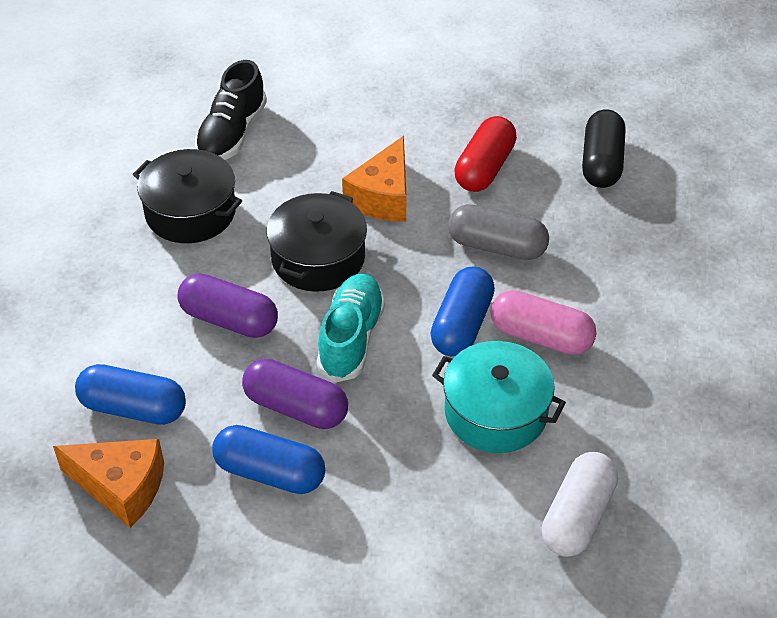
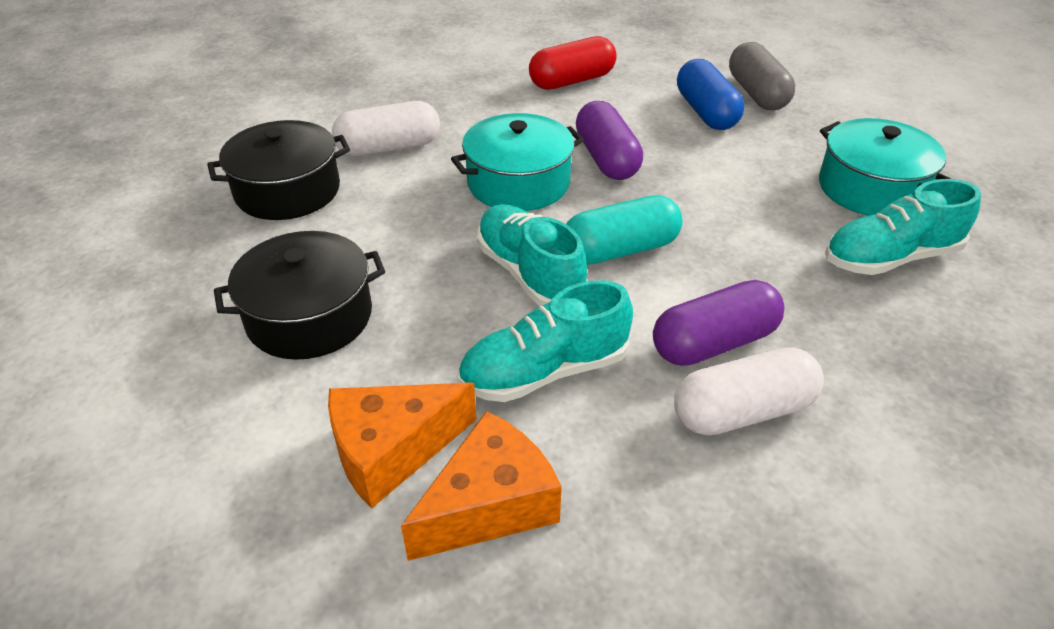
black capsule: [582,109,626,188] = 1 -> none = 0
black shoe: [195,60,267,160] = 1 -> none = 0
blue capsule: [75,364,186,425] [212,425,325,494] [430,267,495,356] = 3 -> [677,59,744,130] = 1
pink capsule: [490,290,597,355] = 1 -> none = 0
turquoise capsule: none = 0 -> [566,195,682,265] = 1
turquoise pot: [432,341,566,453] = 1 -> [451,113,584,211] [819,118,951,216] = 2
turquoise shoe: [317,274,385,383] = 1 -> [458,280,633,402] [477,204,588,306] [825,179,981,275] = 3
white capsule: [542,452,618,557] = 1 -> [332,101,440,156] [674,347,824,436] = 2

